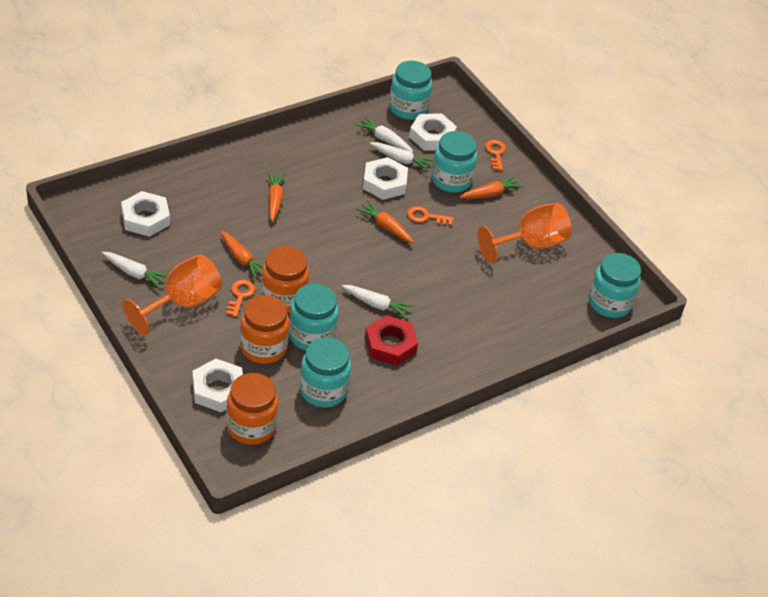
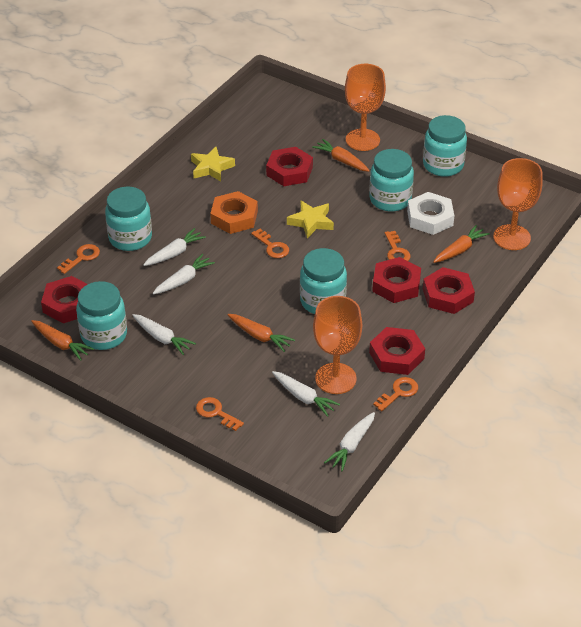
orange goblet: [123,254,222,336] [478,203,572,263] = 2 -> [313,296,362,394] [345,64,386,151] [493,158,543,250] = 3
orange jar: [226,373,278,445] [240,295,289,364] [261,246,309,313] = 3 -> none = 0
orange key: [226,280,255,317] [407,206,454,226] [485,140,506,171] = 3 -> [57,244,100,274] [196,397,244,431] [251,229,289,258] [373,377,418,411] [385,231,410,261] = 5
orange nut: none = 0 -> [210,191,258,234] = 1
red nut: [365,315,418,366] = 1 -> [41,276,88,323] [266,147,313,186] [369,327,425,375] [372,257,421,303] [423,267,475,314] = 5
white carrot: [102,252,168,289] [342,285,414,319] [356,117,413,152] [370,142,433,171] = 4 -> [132,314,196,355] [143,228,206,266] [153,254,215,294] [272,371,340,417] [324,412,375,472] = 5
white nut: [121,191,170,237] [192,359,243,412] [363,157,408,200] [409,113,457,151] = 4 -> [407,192,454,235] = 1
yellow star: none = 0 -> [191,147,235,182] [287,200,334,239] = 2

